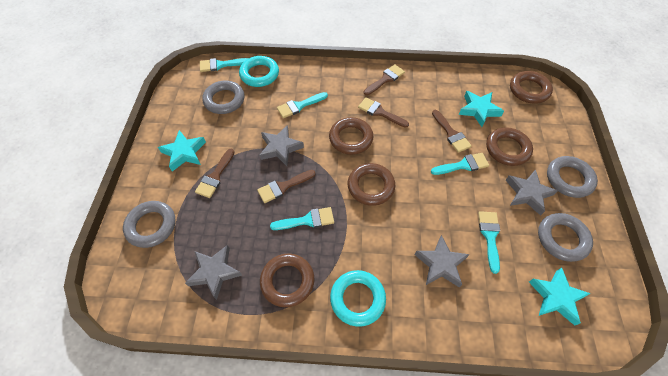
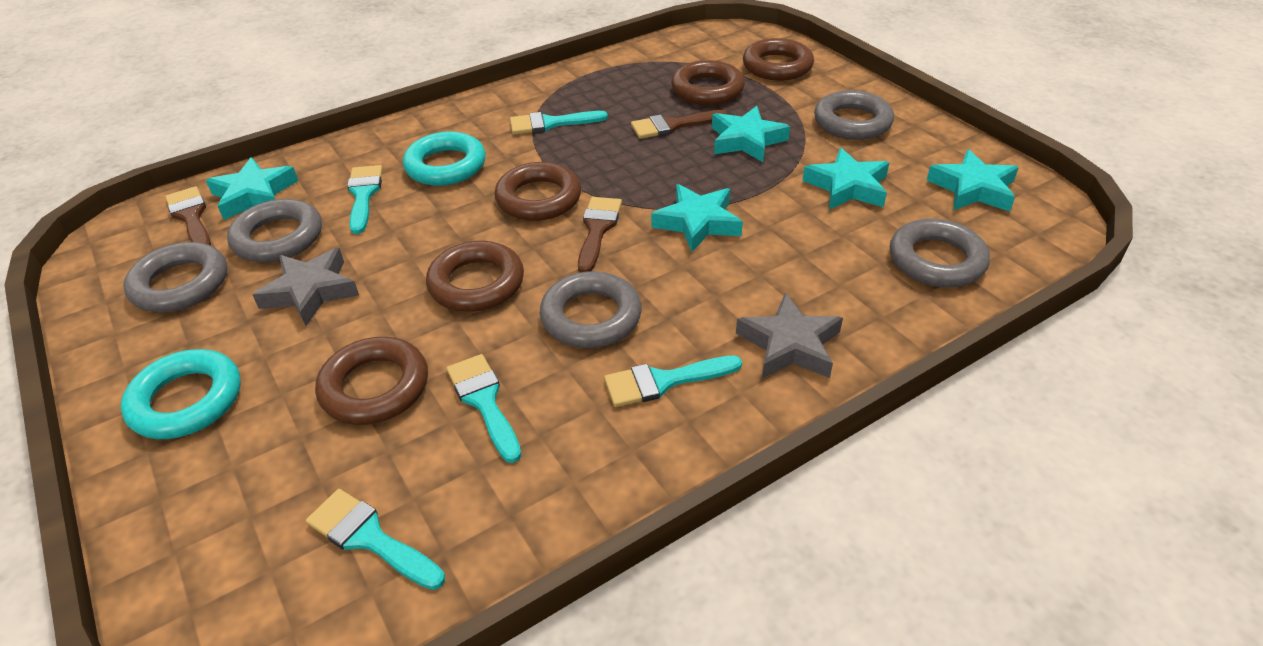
brown brush: [195,149,234,198] [257,170,316,203] [358,97,409,128] [364,64,405,95] [432,110,472,153] = 5 -> [165,186,211,245] [578,197,622,272] [631,110,728,139] = 3
grey ring: [123,201,176,248] [202,81,245,114] [538,213,593,262] [547,156,598,198] = 4 -> [123,242,227,312] [227,199,322,263] [540,271,642,348] [814,90,894,140] [890,218,990,288] = 5
grey star: [185,245,242,300] [259,125,304,166] [414,235,470,288] [506,169,558,216] = 4 -> [252,248,359,326] [736,293,843,378] = 2
turquoise star: [158,130,206,172] [459,91,504,127] [529,267,591,326] = 3 -> [206,157,298,220] [651,184,743,252] [712,106,790,162] [802,148,889,210] [927,149,1019,211] = 5

